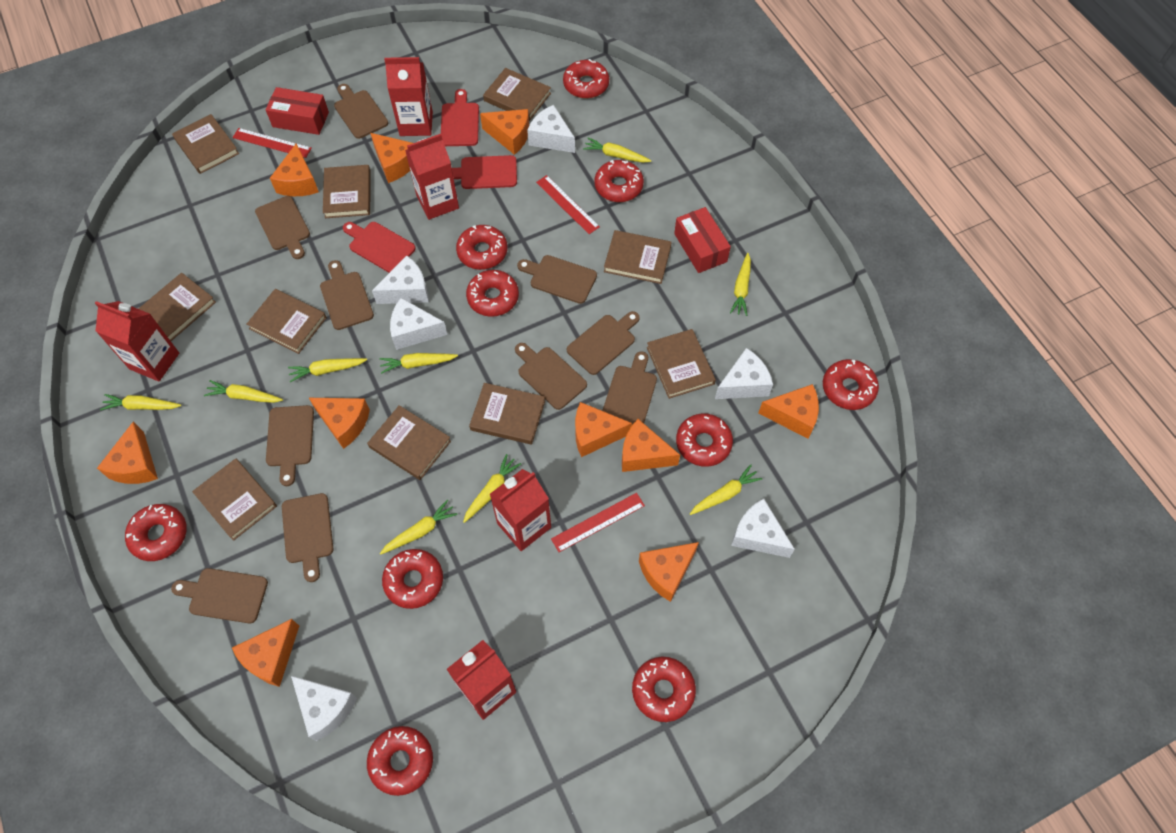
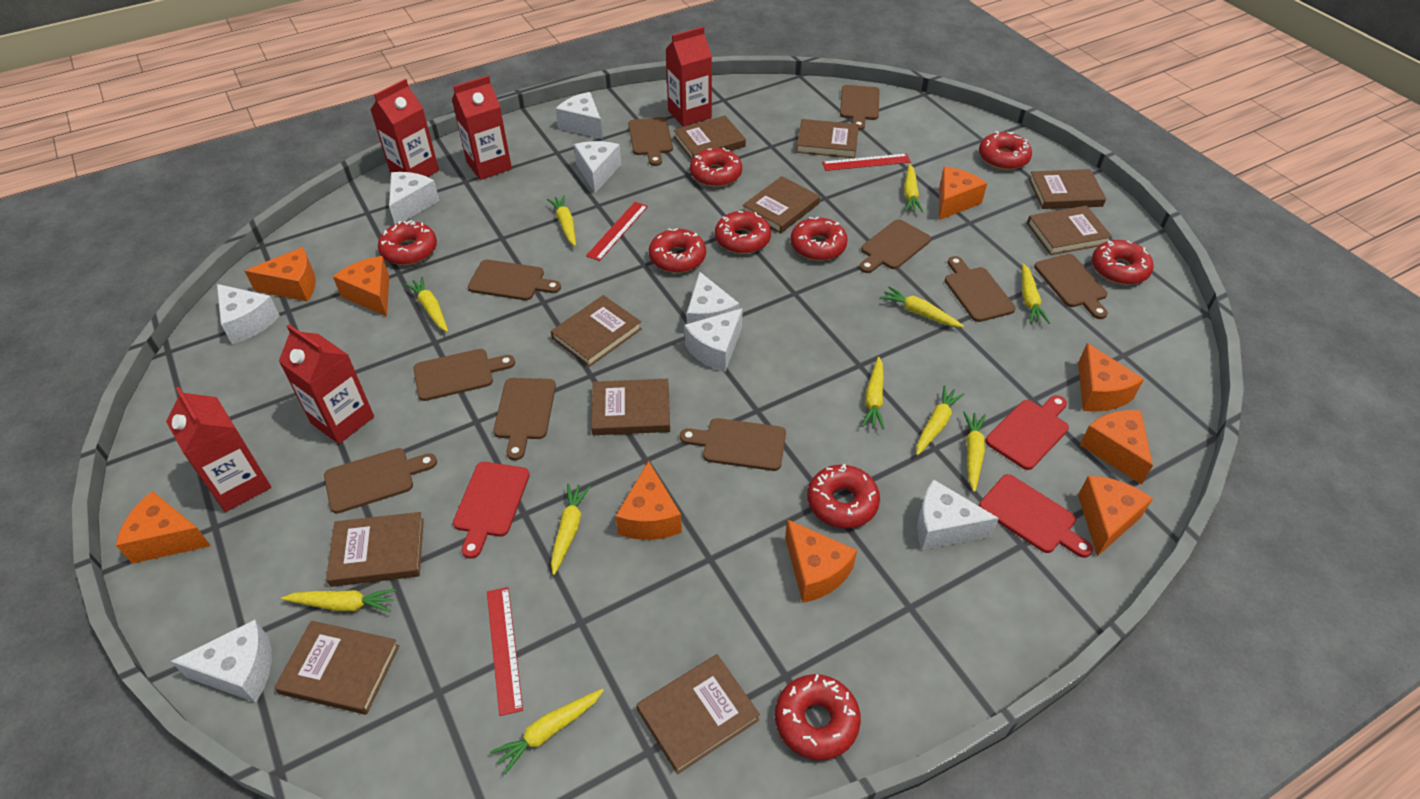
orange cheese: [97,422,158,484] [232,619,299,687] [270,144,319,196] [309,398,370,449] [370,133,413,183] [480,109,529,155] [575,402,632,457] [622,419,680,472] [639,542,699,602] [758,384,819,438] = 10 -> [116,491,211,564] [245,247,316,302] [333,256,389,317] [615,461,682,540] [785,519,857,603] [939,167,987,220] [1078,343,1144,412] [1078,476,1153,556] [1080,410,1153,485] = 9
red box: [265,87,329,135] [674,207,731,273] = 2 -> none = 0
red donut: [125,504,187,561] [367,726,433,796] [382,549,443,609] [456,225,507,270] [466,270,519,317] [563,59,609,98] [595,160,644,202] [632,657,696,722] [676,413,733,467] [823,359,879,410] = 10 -> [378,220,437,265] [649,228,706,273] [690,147,742,187] [715,211,771,254] [775,674,861,760] [790,217,848,261] [807,464,880,528] [979,131,1032,170] [1092,240,1154,285] = 9
white cheese: [291,676,357,741] [372,256,429,304] [390,298,447,350] [527,105,575,153] [715,348,773,399] [731,499,795,558] = 6 -> [170,620,272,703] [217,284,280,344] [389,172,440,224] [555,92,603,139] [574,141,621,193] [684,308,743,372] [687,271,739,324] [917,479,999,550] = 8
yellow carrot: [100,394,182,410] [204,380,283,403] [288,358,367,382] [380,353,458,374] [380,500,458,555] [463,454,521,523] [583,138,651,163] [690,465,762,515] [730,253,751,316] = 9 -> [281,589,396,612] [404,277,448,332] [490,689,604,775] [547,195,576,246] [551,483,590,575] [862,357,884,430] [880,286,964,327] [904,164,923,213] [916,386,965,455] [963,411,986,492] [1022,263,1050,324] = 11

